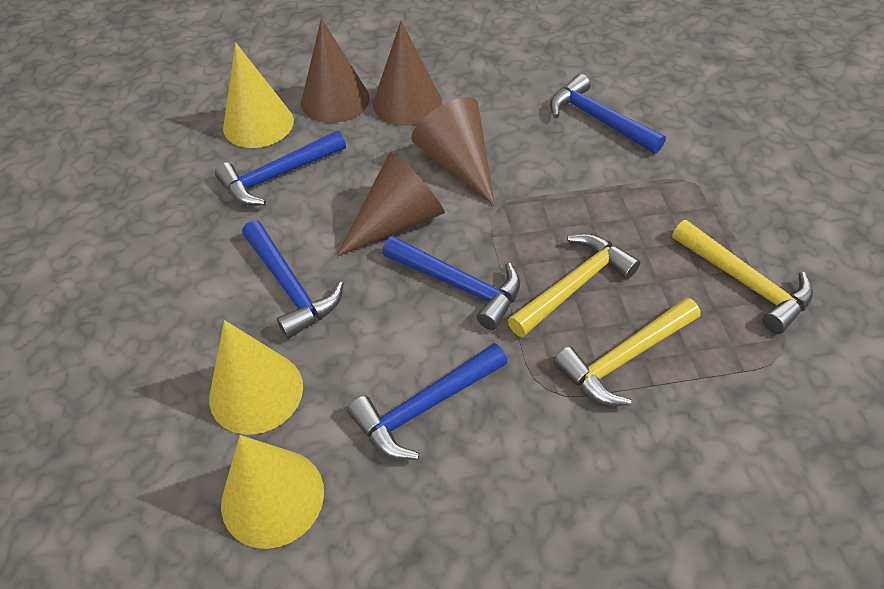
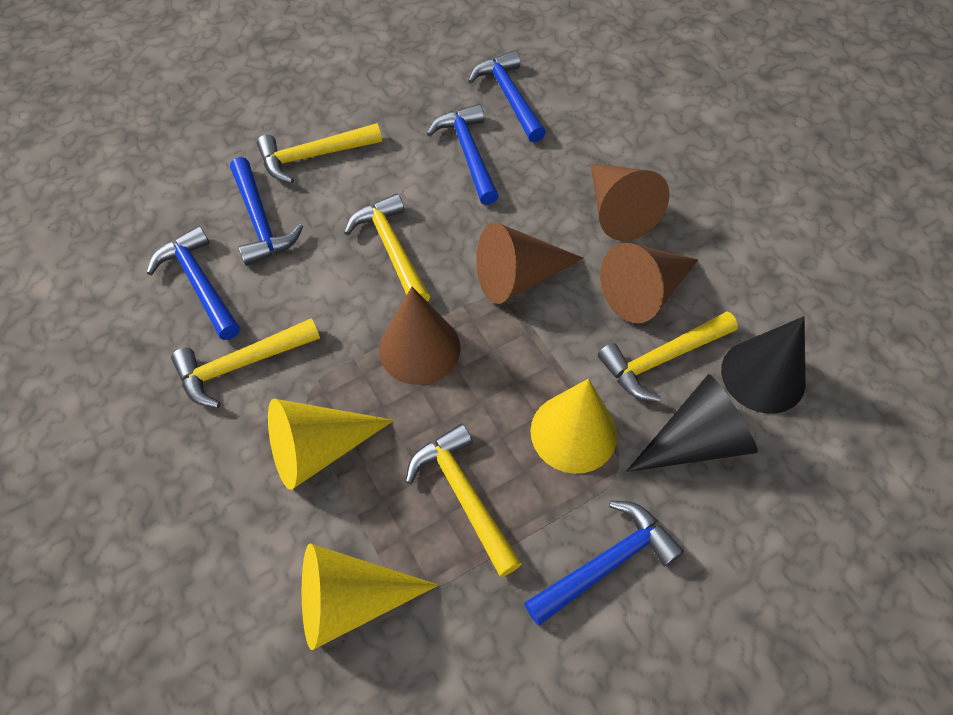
black cone: none = 0 -> [626,374,758,472] [721,316,806,414] = 2
yellow hammer: [508,234,640,337] [553,298,700,406] [672,220,813,334] = 3 -> [171,318,320,408] [257,123,382,183] [344,193,430,302] [405,424,522,577] [598,311,738,402] = 5

